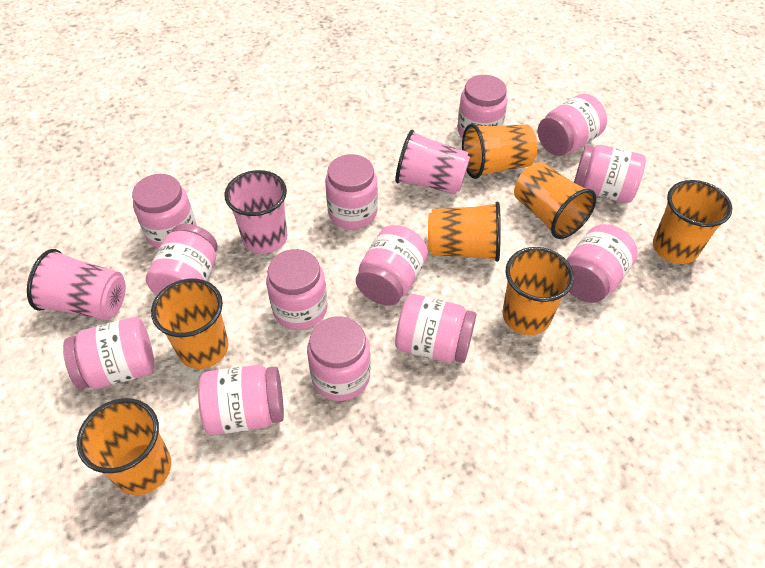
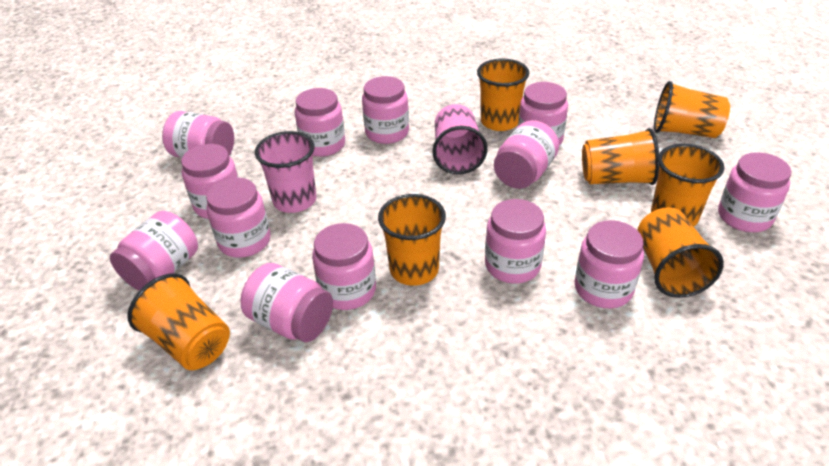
pink cup: [27,249,126,320] [224,170,287,254] [395,130,470,194] = 3 -> [255,131,316,213] [433,104,488,174] = 2

